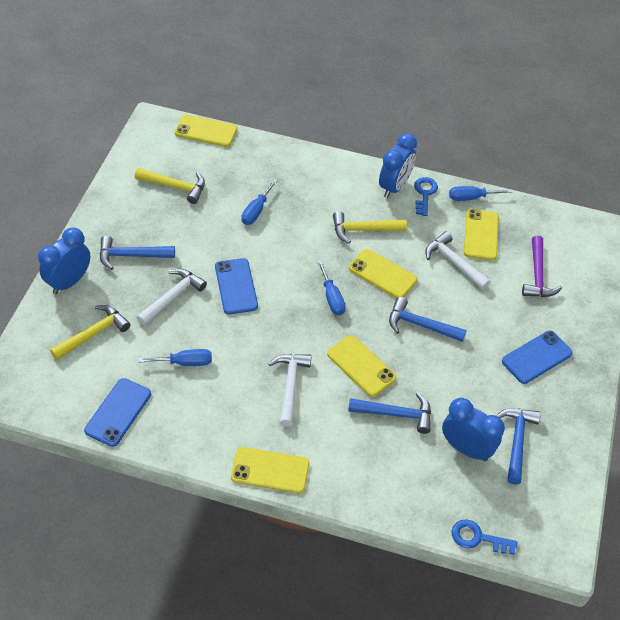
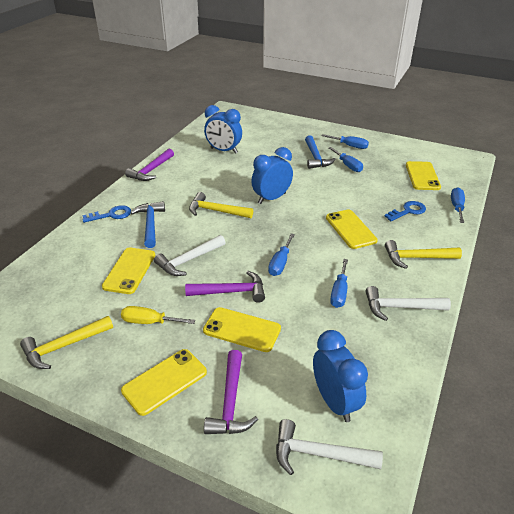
blue hammer: [99,236,175,270] [348,392,431,434] [389,297,467,342] [496,408,541,485] = 4 -> [130,201,165,248] [305,135,336,169] = 2
blue phone: [84,378,151,447] [215,258,258,314] [502,331,572,384] = 3 -> none = 0
blue screwdriver: [138,349,212,366] [241,179,277,225] [317,260,346,315] [449,186,512,201] = 4 -> [268,234,295,276] [322,134,369,149] [329,147,363,172] [330,259,348,308] [451,187,465,223] = 5
purple hammer: [522,236,562,297] = 1 -> [125,149,174,181] [185,271,265,303] [204,350,258,434] = 3
yellow screwdriver: none = 0 -> [121,306,195,324] = 1

